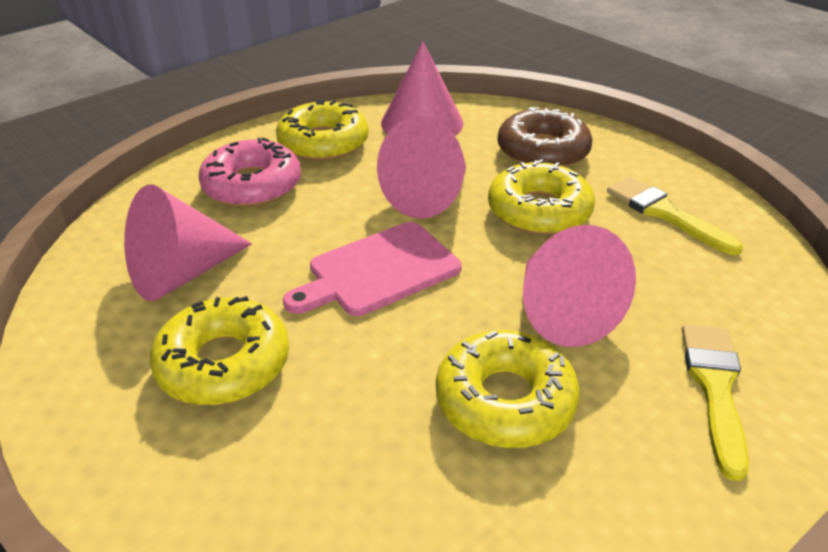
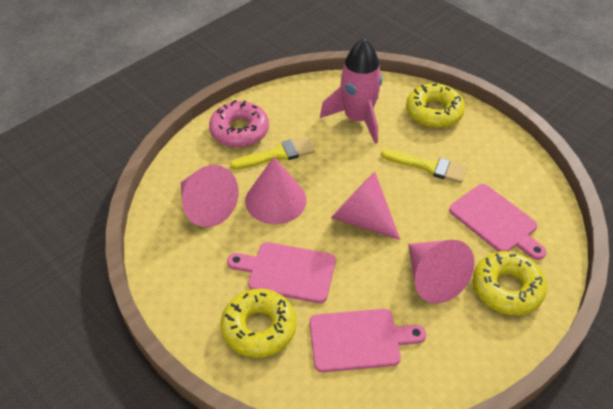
brown donut: [498,107,592,167] = 1 -> none = 0
pink cutting board: [283,222,462,316] = 1 -> [227,242,336,303] [309,309,426,372] [449,184,546,260] = 3
pink rocket: none = 0 -> [320,38,382,144] = 1
yellow donut: [150,296,289,405] [276,100,369,161] [436,330,580,448] [488,159,595,235] = 4 -> [221,289,296,358] [406,83,465,128] [473,251,547,315] = 3

